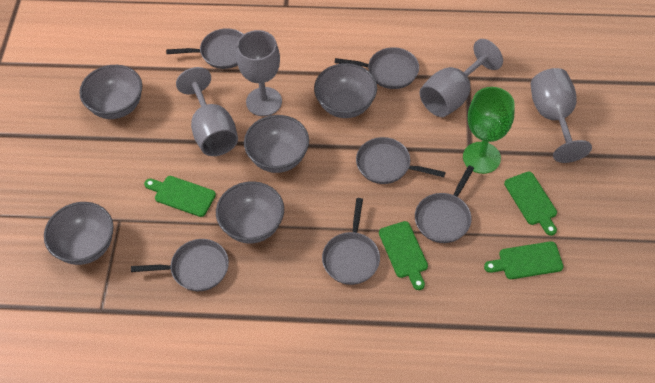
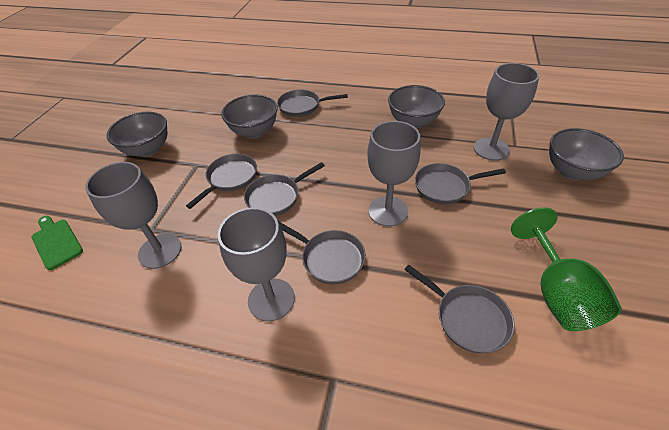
green cutting board: [144,176,216,217] [379,221,428,290] [484,241,564,279] [504,171,557,236] = 4 -> [32,216,83,270] = 1
grey bowl: [44,202,114,265] [79,65,142,119] [216,181,284,244] [244,115,309,173] [314,63,377,118] = 5 -> [106,112,167,157] [221,95,278,138] [388,85,445,129] [549,128,624,180] = 4

